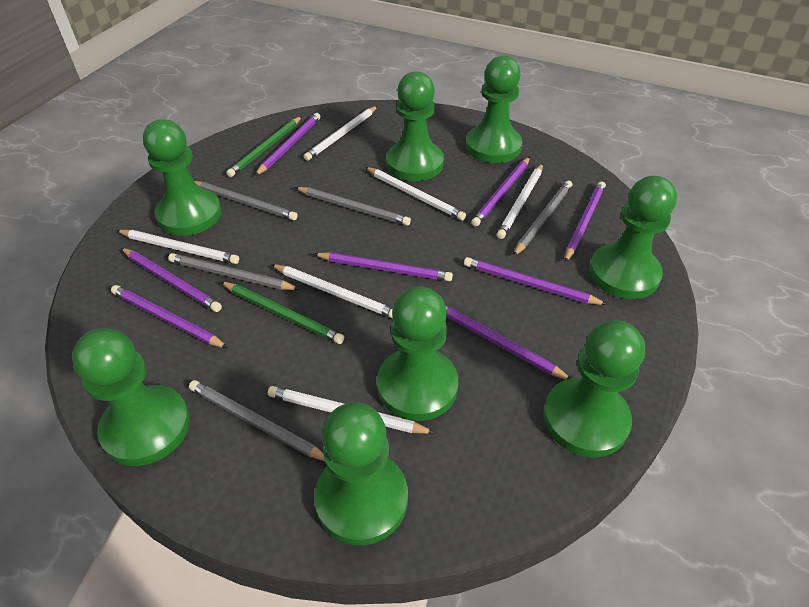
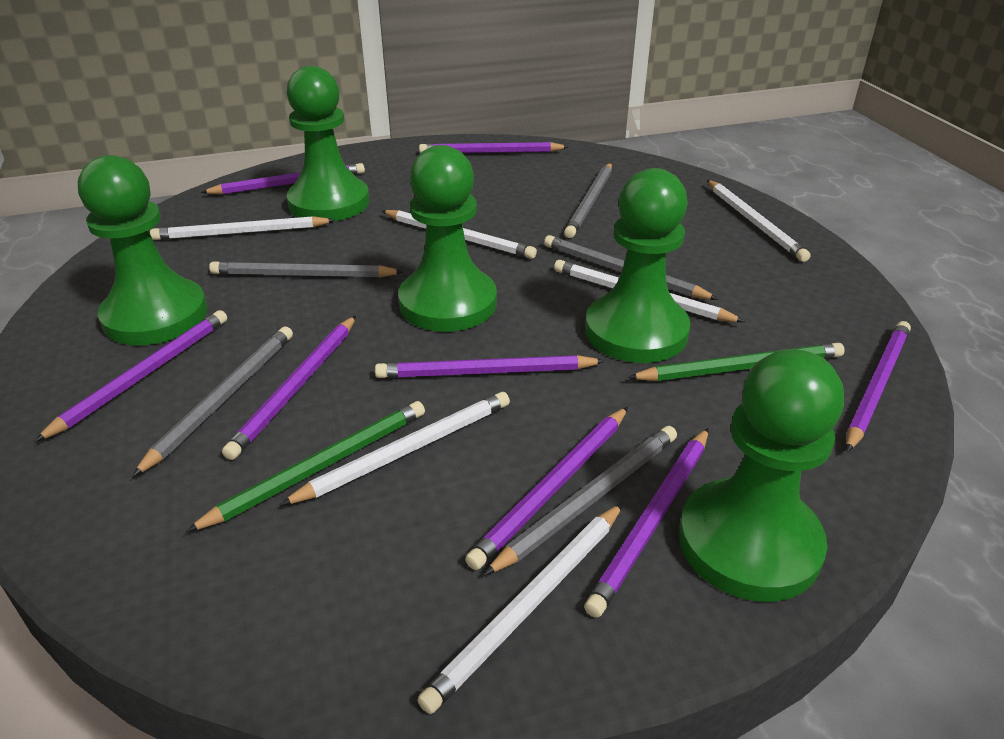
green pawn: [72,328,190,466] [143,119,221,236] [314,402,408,545] [377,286,458,421] [386,71,444,181] [466,56,522,163] [543,320,645,458] [589,176,677,299] = 8 -> [78,155,207,346] [286,66,369,221] [398,145,497,332] [585,168,691,363] [679,349,844,602] = 5

